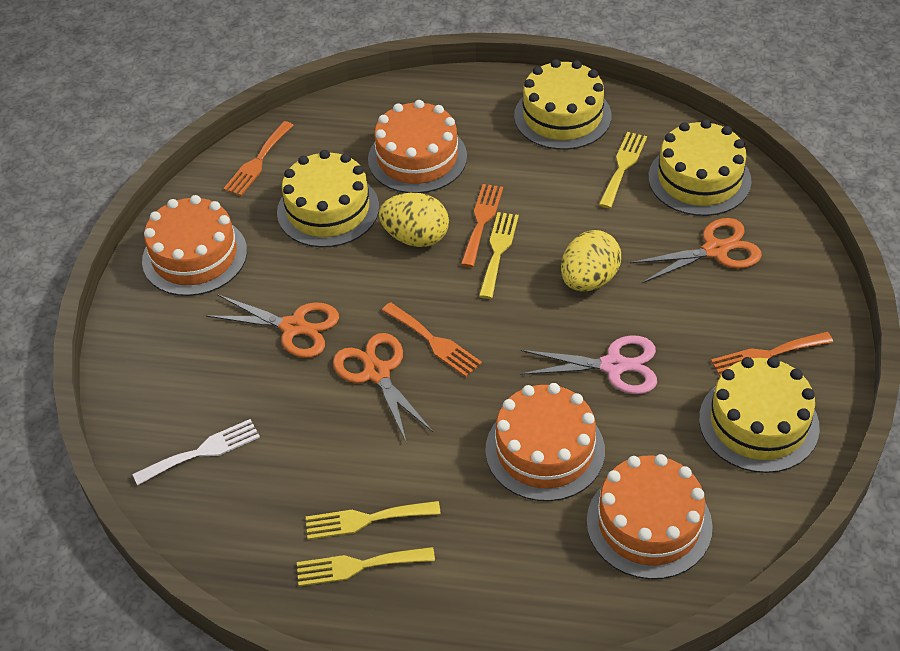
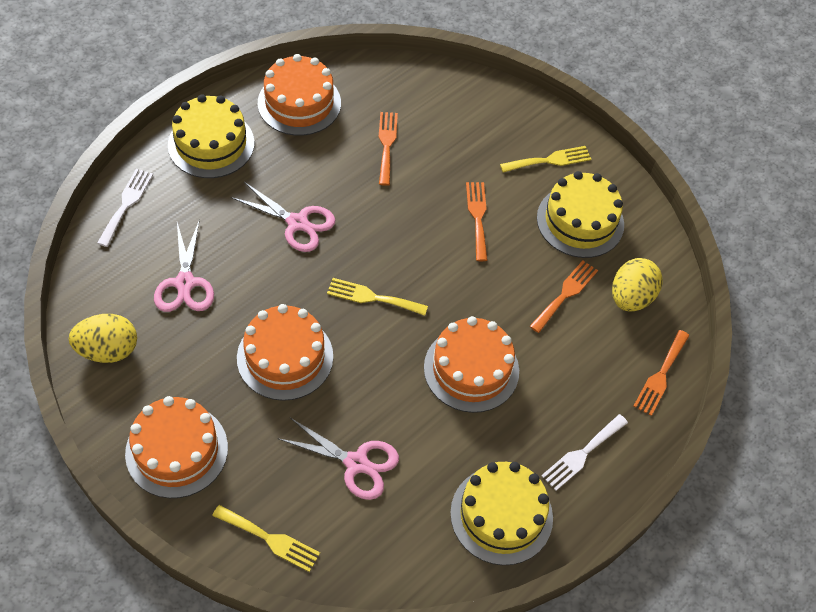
orange scissors: [206,294,339,358] [333,333,433,441] [630,218,762,283] = 3 -> none = 0
pink scissors: [520,335,657,394] = 1 -> [154,219,214,312] [231,182,335,252] [279,418,399,500] = 3
white fork: [132,419,260,485] = 1 -> [97,169,153,247] [541,414,628,491] = 2
yellow cake: [277,150,379,247] [514,59,611,150] [648,120,752,216] [699,357,820,473] = 4 -> [168,94,255,178] [450,462,553,565] [537,171,624,258] = 3
yellow fork: [297,547,435,586] [306,501,441,540] [479,212,519,299] [599,132,647,208] = 4 -> [212,505,320,572] [327,278,428,316] [500,146,591,173] = 3

